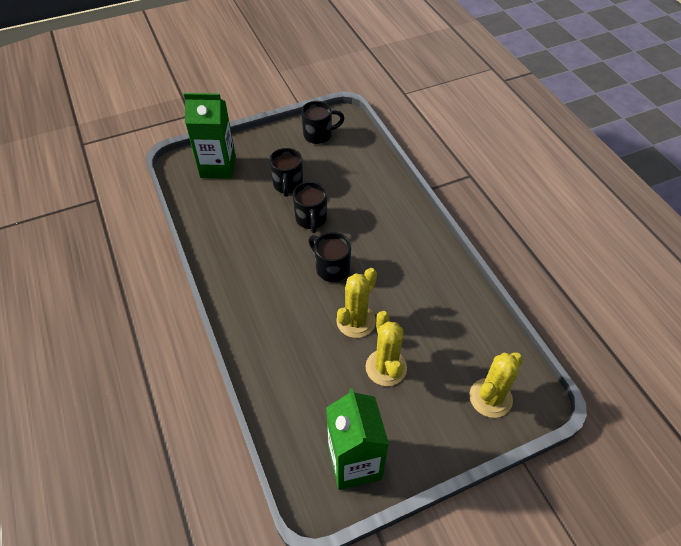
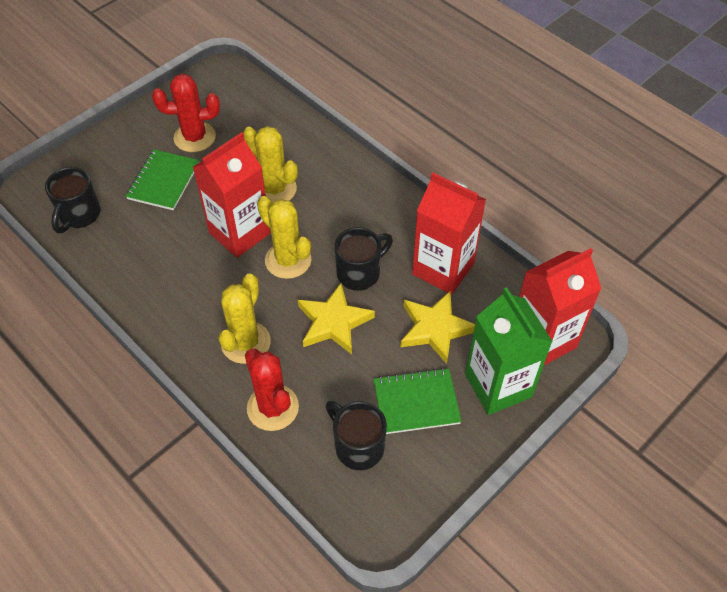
black mug: [269,148,303,197] [293,182,327,233] [301,101,345,144] [308,232,351,282] = 4 -> [45,167,100,233] [326,401,387,470] [334,227,393,291] = 3
green carton: [184,93,236,179] [326,388,389,490] = 2 -> [465,287,553,415] = 1
green notebook: none = 0 -> [126,150,199,210] [374,368,462,434] = 2
red cactus: none = 0 -> [152,74,220,152] [245,349,299,431] = 2
red carton: none = 0 -> [193,132,271,258] [412,172,486,295] [519,248,602,365] = 3
yellow star: none = 0 -> [298,283,375,354] [400,291,475,364] = 2

